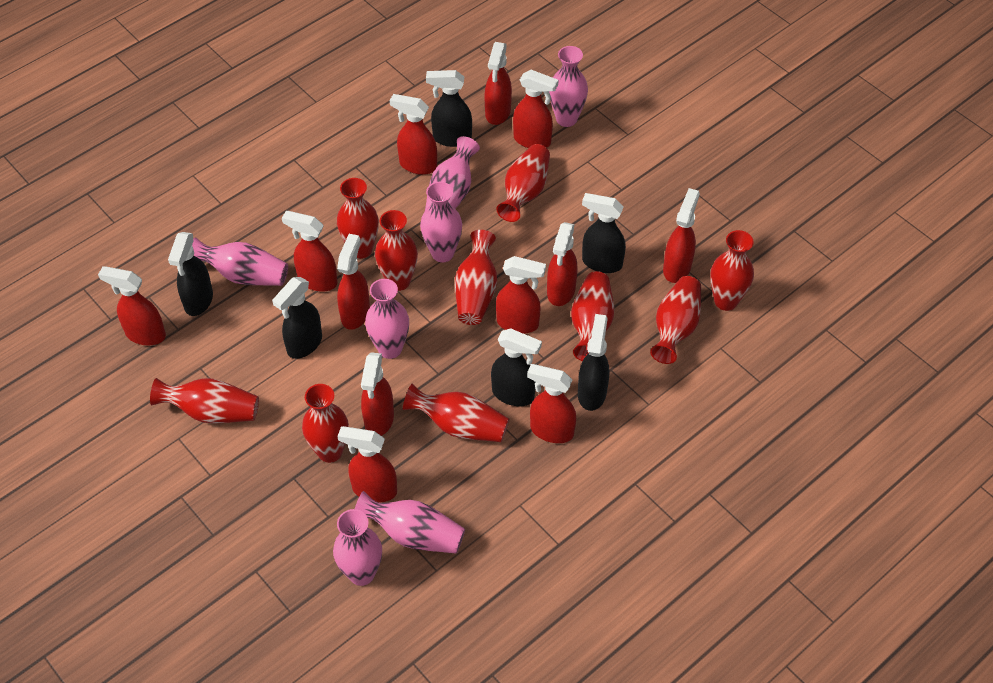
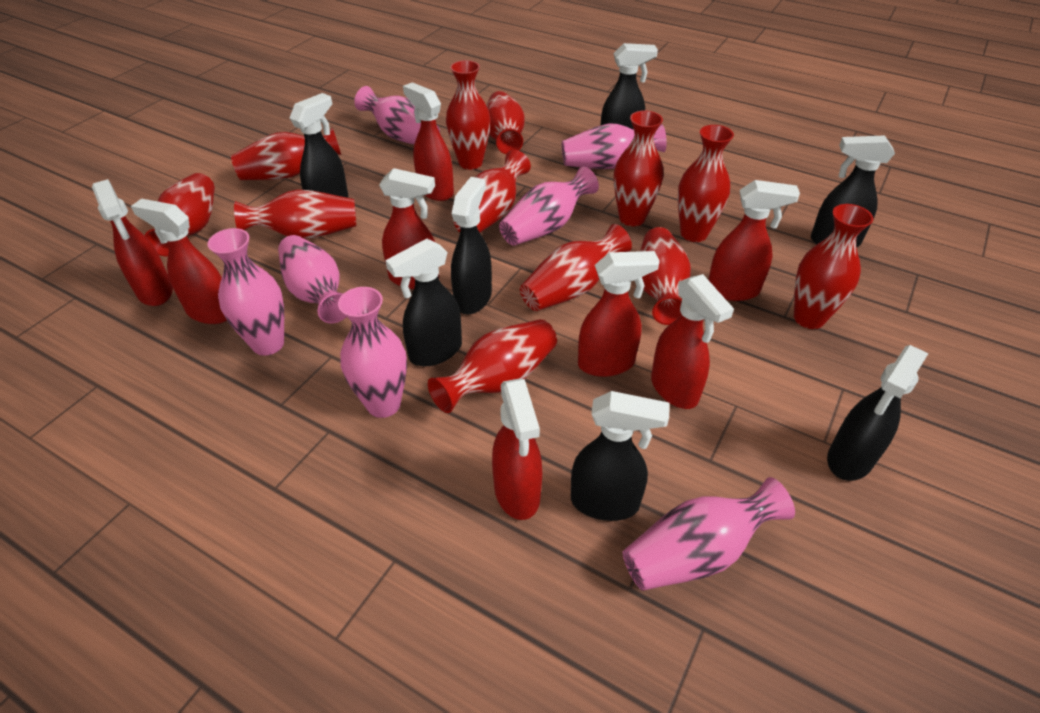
black spray bottle: [168,232,213,316] [272,277,322,359] [426,70,472,147] [491,328,542,406] [578,314,609,411] [582,193,626,273] = 6 -> [290,93,348,198] [385,239,462,366] [451,177,492,314] [571,391,670,521] [601,43,658,130] [811,135,895,247] [827,345,929,481] = 7
red spray bottle: [98,266,166,346] [282,211,337,292] [337,234,370,330] [338,426,397,502] [361,352,394,436] [390,94,437,175] [485,42,512,125] [496,256,546,334] [513,70,558,148] [527,364,576,443] [547,222,577,306] [663,188,700,283] = 12 -> [92,179,173,306] [131,198,227,324] [379,168,439,289] [403,82,454,201] [492,378,542,520] [578,251,660,377] [651,274,734,409] [708,180,800,301] = 8
red vase: [150,378,259,423] [302,384,349,463] [337,178,379,259] [375,210,418,291] [403,384,509,442] [455,230,497,325] [496,144,550,222] [571,271,614,361] [650,276,701,364] [710,230,754,311] = 10 -> [145,173,215,257] [231,128,341,180] [234,189,356,239] [428,319,557,413] [446,60,491,170] [454,150,531,232] [486,91,525,154] [520,224,632,311] [614,110,663,226] [640,227,691,325] [678,125,734,242] [794,204,873,329] = 12

